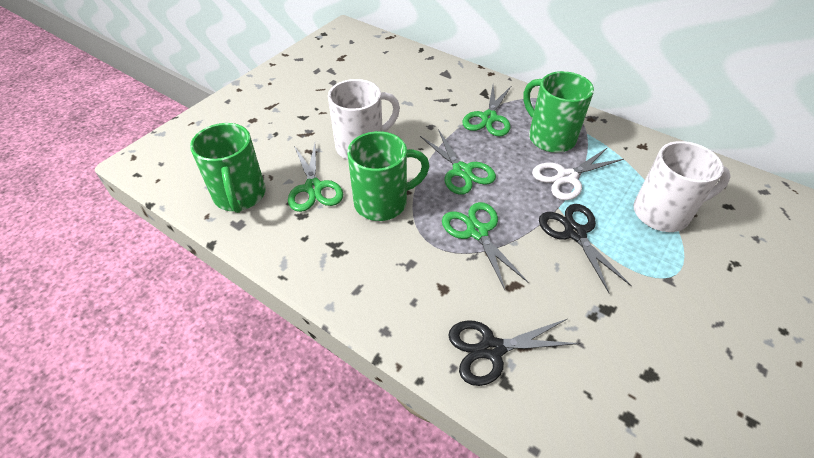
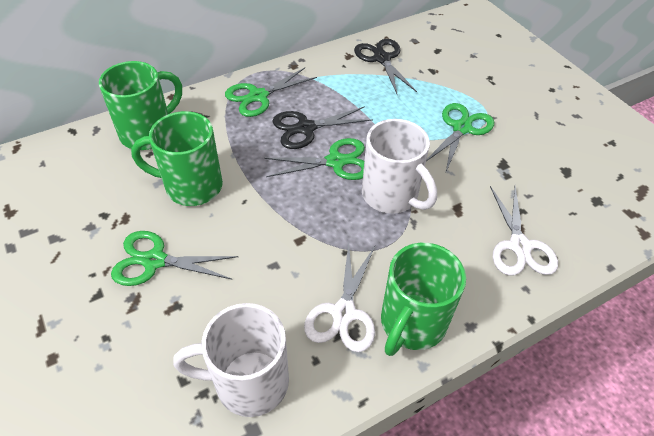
white scissors: [532,147,624,200] = 1 -> [304,242,375,352] [490,186,558,276] = 2

